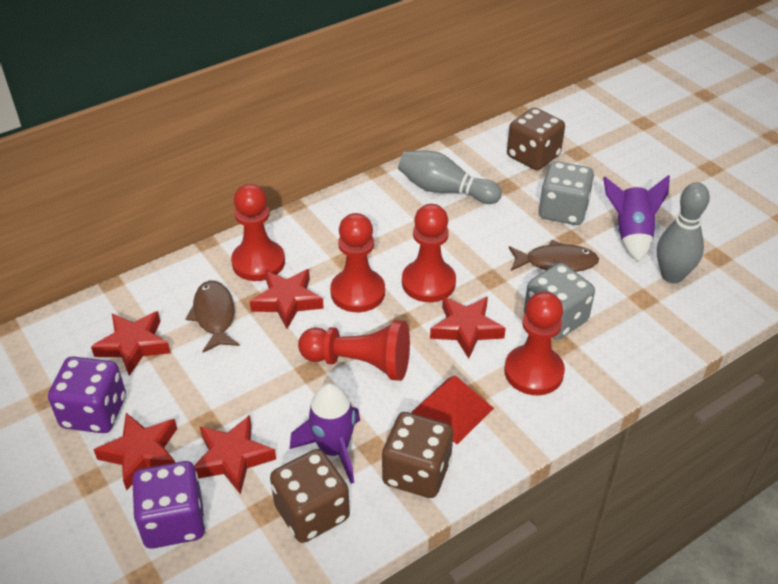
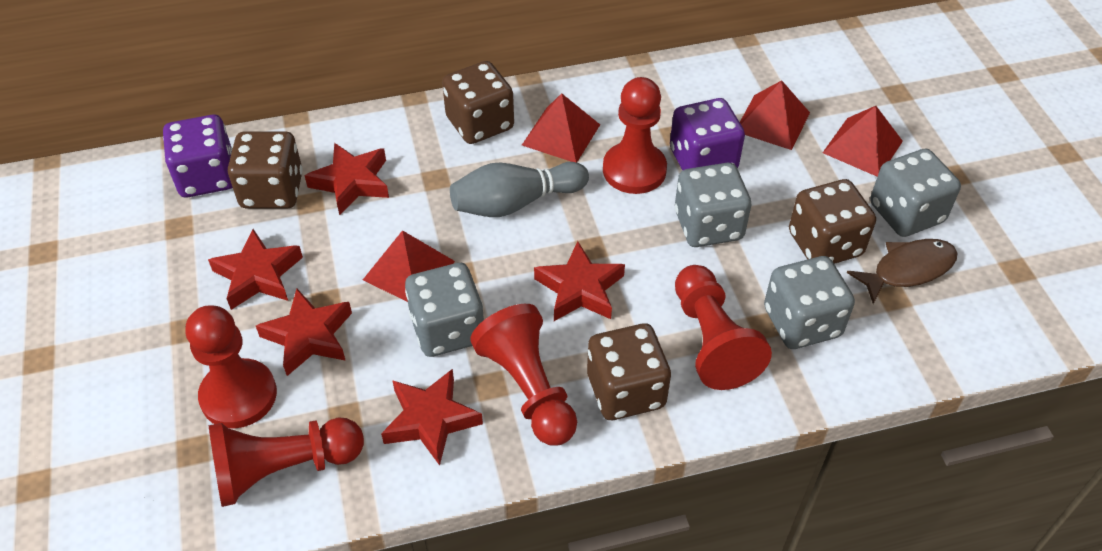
brown dice: [270,449,350,543] [382,412,453,498] [507,108,565,170] = 3 -> [228,131,303,209] [442,61,514,144] [587,323,671,420] [789,179,876,264] = 4
brown fish: [186,281,240,352] [509,240,599,272] = 2 -> [847,239,957,304] = 1
grey bowling pin: [398,151,502,204] [657,183,710,283] = 2 -> [450,162,589,217] = 1
grey dice: [524,263,595,340] [539,161,594,225] = 2 -> [405,263,484,357] [675,163,751,247] [764,256,855,349] [870,149,961,237] = 4
purple rocket: [290,383,360,484] [603,175,670,262] = 2 -> none = 0
red pyramid: [411,375,494,444] = 1 -> [363,230,455,302] [522,93,600,162] [740,80,810,150] [823,106,903,177] = 4

